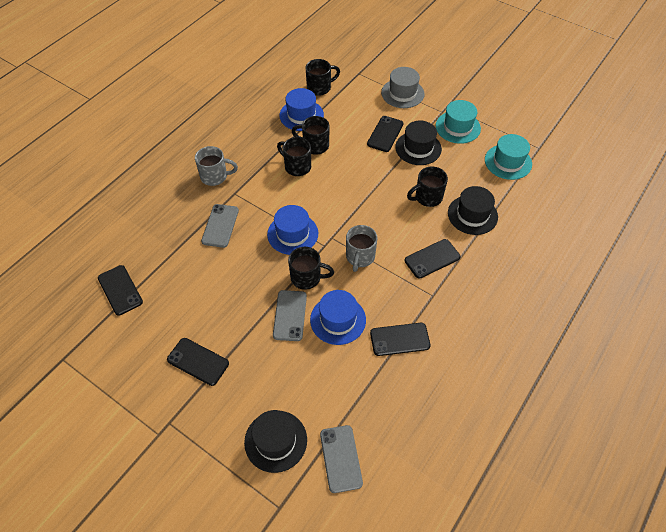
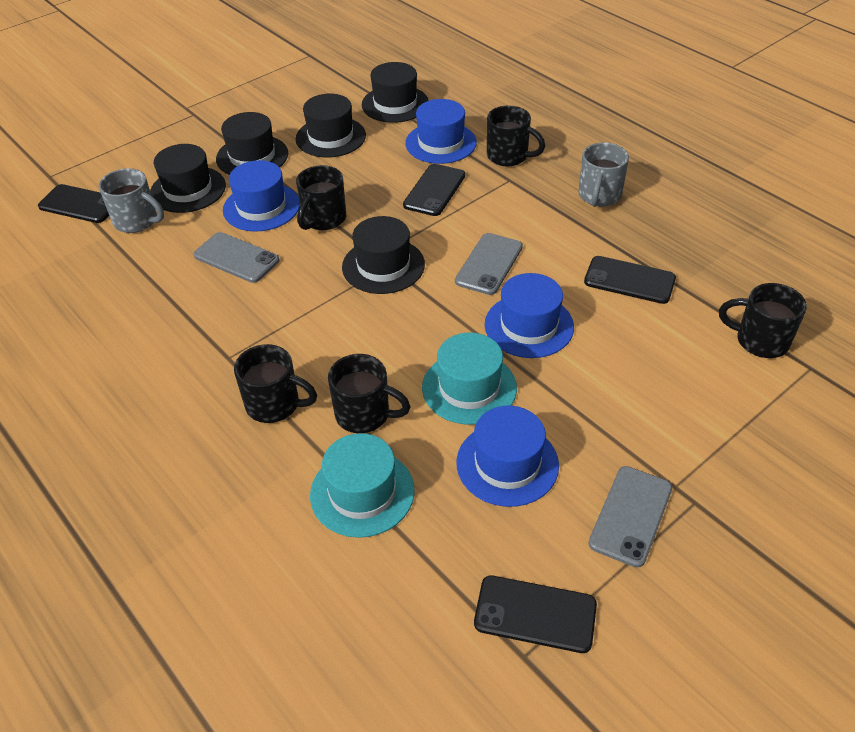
black hat: [244,410,307,473] [395,120,442,165] [448,186,498,235] = 3 -> [150,144,226,213] [216,112,288,175] [296,94,366,158] [342,216,425,294] [362,62,429,123] = 5
black phone: [98,265,143,316] [167,338,229,386] [367,116,404,152] [370,323,430,356] [405,239,460,279] = 5 -> [38,184,109,223] [403,164,465,216] [474,575,597,653] [584,256,676,304] = 4
blue hat: [267,205,318,255] [279,88,324,131] [310,290,366,345] = 3 -> [223,160,300,232] [405,99,477,164] [456,406,559,507] [485,273,574,358] = 4
grey hat: [381,67,425,108] = 1 -> none = 0

